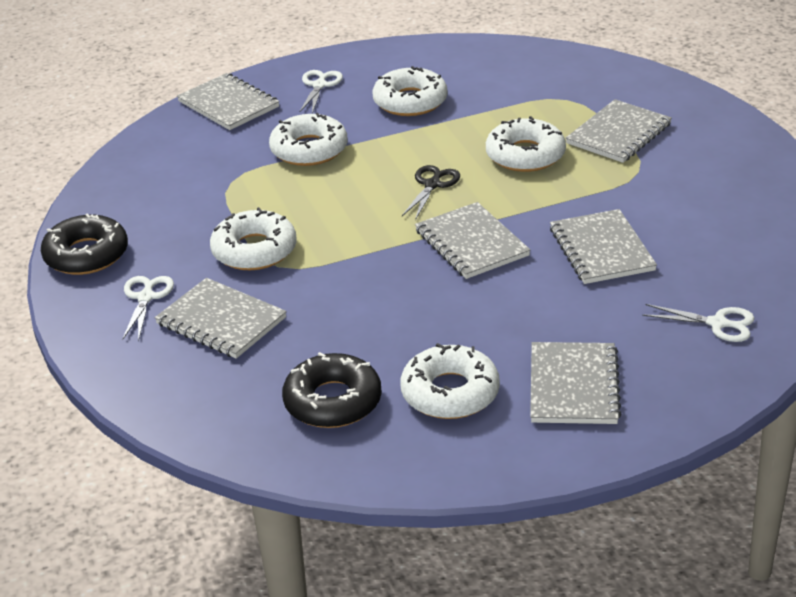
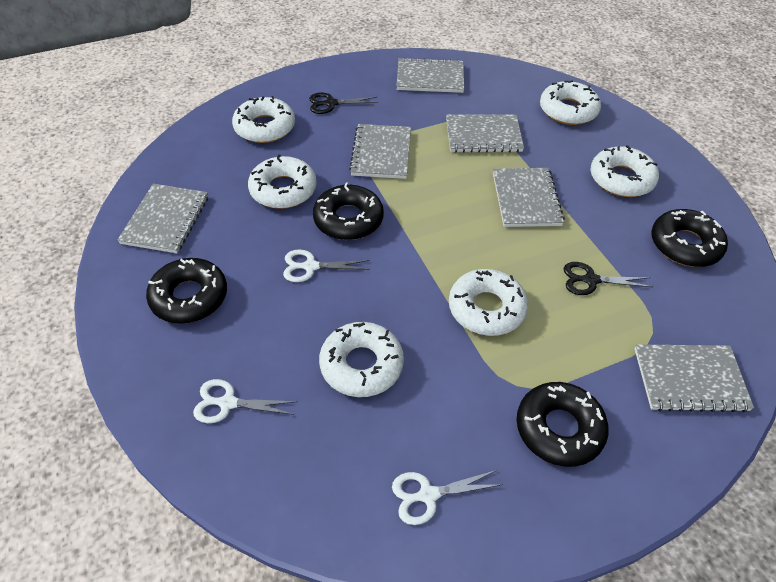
black donut: [41,213,128,275] [282,352,382,428] = 2 -> [146,258,227,324] [313,182,384,240] [516,382,609,467] [651,209,728,267] = 4
black scissors: [402,165,460,220] = 1 -> [309,92,378,114] [563,262,652,295] = 2
white donut: [210,207,297,270] [269,113,348,166] [373,66,448,116] [401,343,500,419] [486,116,566,172] = 5 -> [232,96,295,143] [248,154,317,209] [319,322,404,397] [449,269,528,336] [540,80,601,125] [590,145,659,197] = 6

